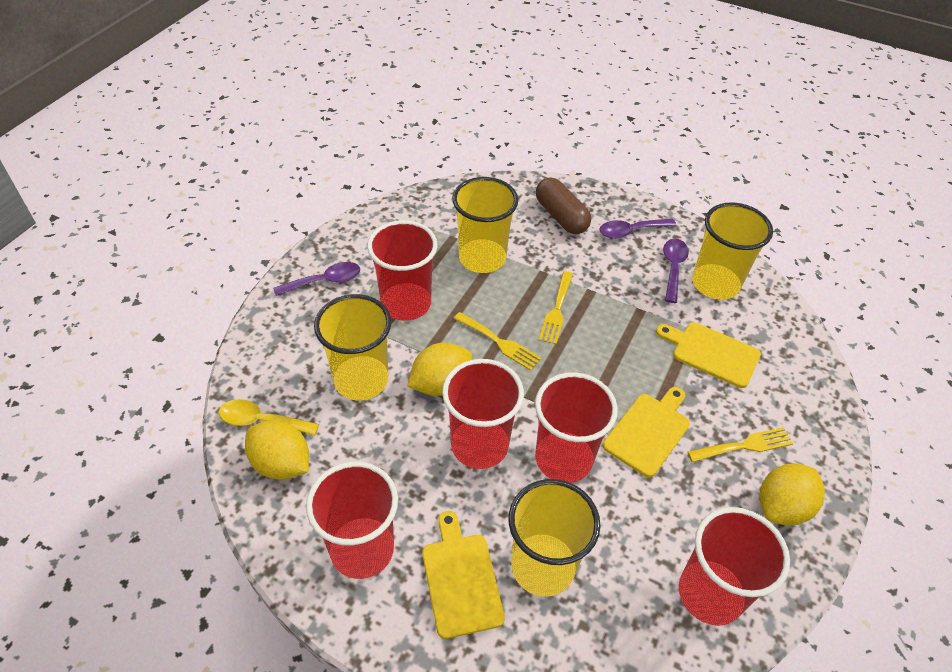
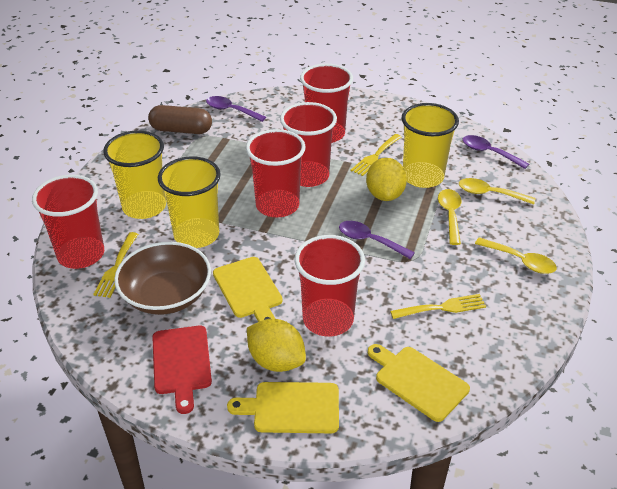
brown bowl: none = 0 -> [114,242,211,315] = 1
red cutting board: none = 0 -> [152,326,212,414] = 1
yellow cup: [314,294,391,400] [452,177,518,273] [509,479,601,597] [692,202,773,300] = 4 -> [103,130,166,219] [158,156,221,248] [402,103,459,188] = 3
yellow lemon: [245,420,309,480] [407,343,472,396] [760,463,825,525] = 3 -> [247,319,306,372] [366,158,407,201] = 2
yellow spoon: [219,399,319,436] = 1 -> [438,189,461,245] [459,178,536,205] [475,237,557,274] = 3

